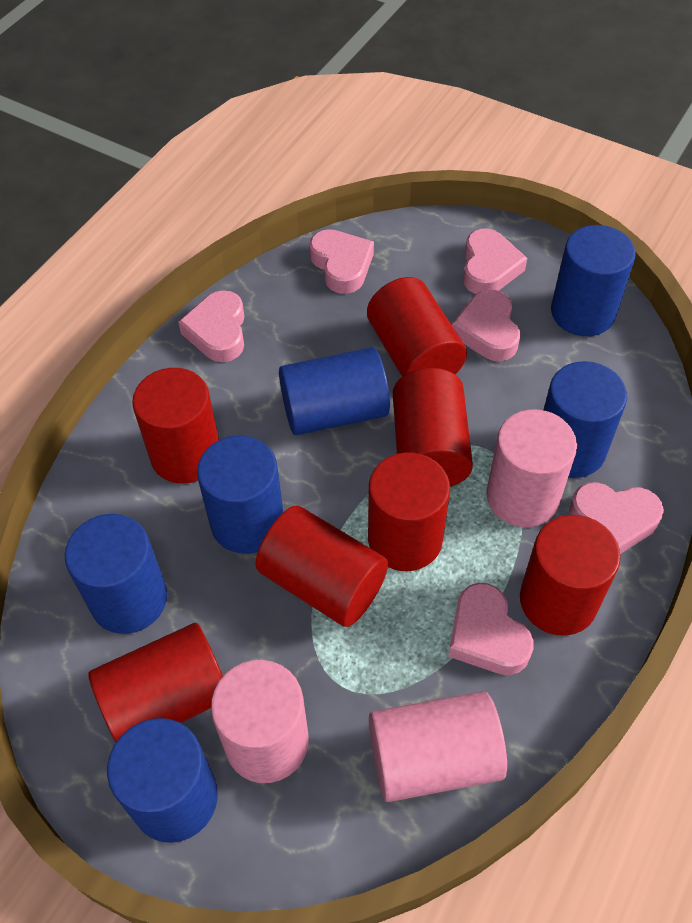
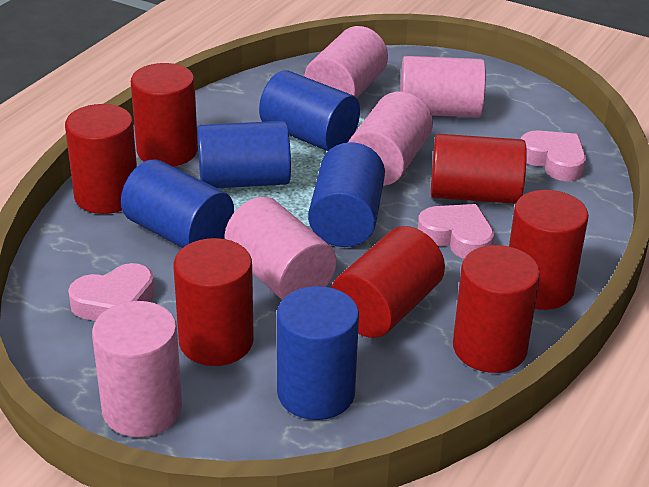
blue cylinder: [65,514,167,634] [107,718,218,843] [197,435,283,554] [279,347,390,435] [544,361,627,478] [551,225,636,336] = 6 -> [121,160,234,248] [197,121,291,188] [259,70,360,151] [277,286,359,420] [308,142,385,247] = 5
pink cylinder: [211,660,309,783] [369,691,507,802] [486,409,577,527] = 3 -> [92,301,182,437] [225,197,337,300] [304,26,388,98] [348,92,433,186] [400,56,486,118] = 5
pink heart: [178,290,245,362] [309,229,374,294] [448,583,534,675] [452,290,520,361] [463,228,527,294] [569,482,664,554] = 6 -> [68,263,155,321] [418,204,494,259] [521,130,586,181] = 3

